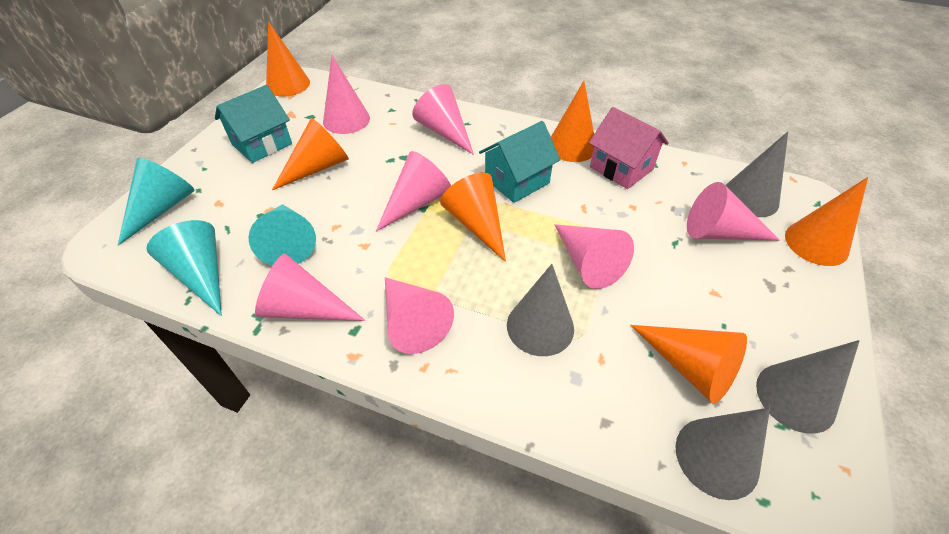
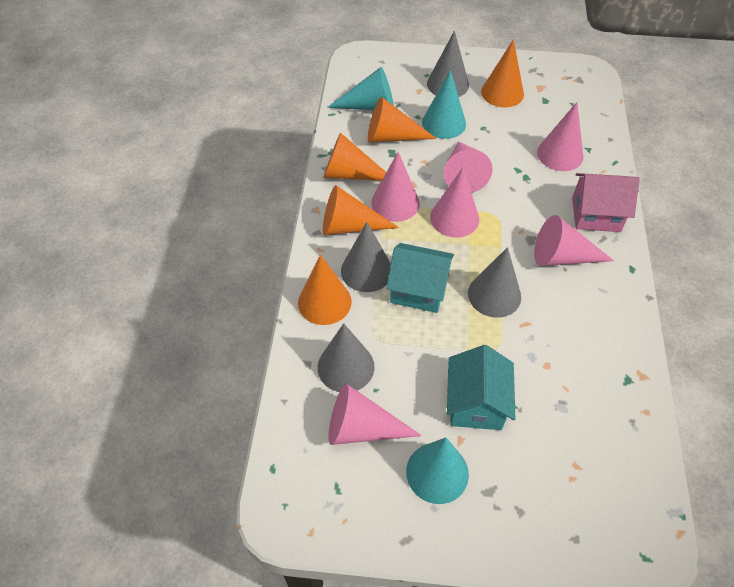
orange cone: [266,22,310,97] [272,118,349,190] [440,172,506,262] [551,81,594,162] [630,325,747,404] [785,177,868,266] = 6 -> [298,255,352,325] [323,132,386,181] [323,185,399,235] [368,97,437,143] [481,39,524,107] = 5
pink cone: [255,254,366,321] [323,56,370,134] [376,151,451,231] [385,277,454,354] [412,84,474,155] [554,224,634,289] [687,182,780,241] = 7 -> [328,384,422,445] [371,152,420,222] [430,168,479,238] [444,141,493,193] [534,215,614,266] [537,102,583,171] = 6

